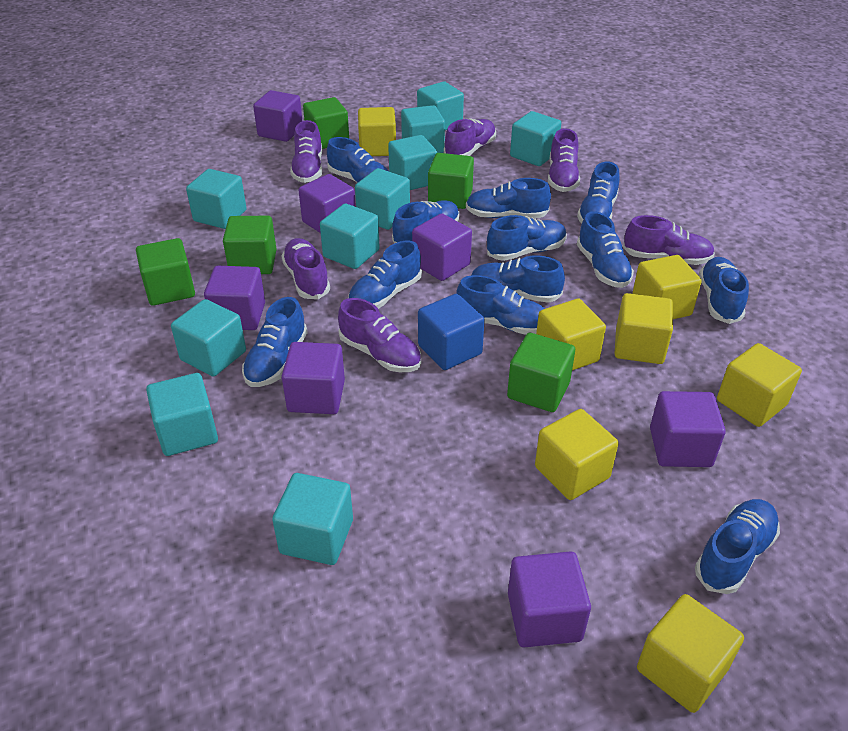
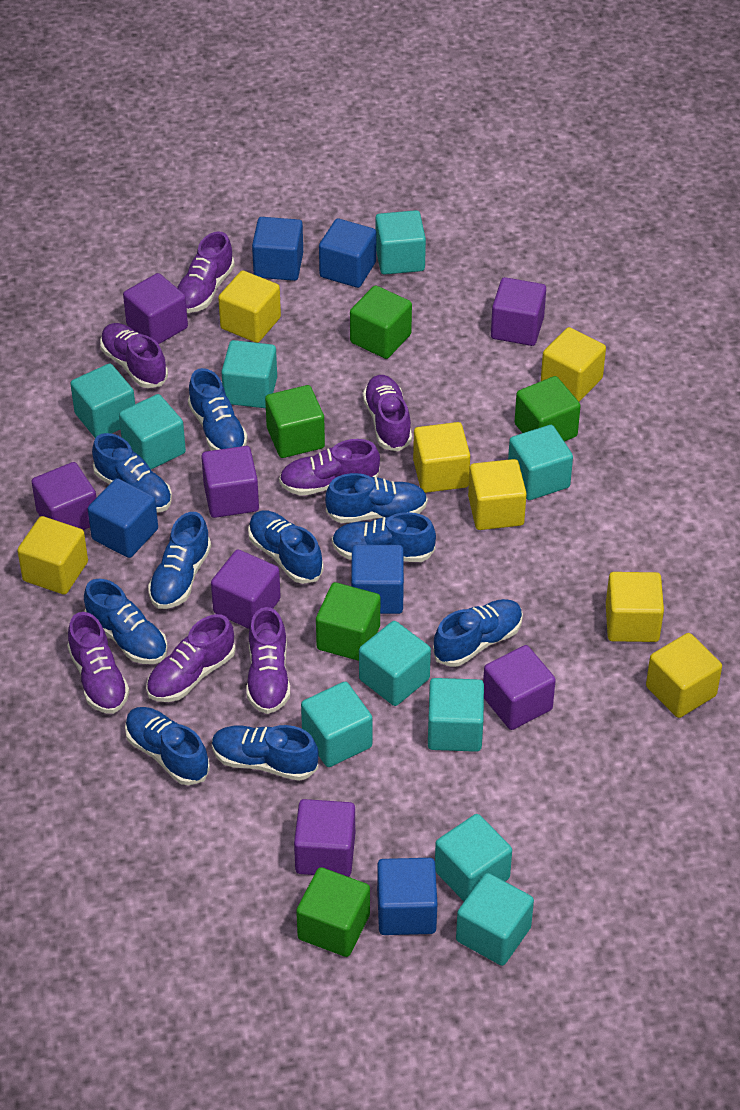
blue cube: [418,294,485,370] = 1 -> [88,478,158,558] [252,217,303,281] [319,218,376,288] [351,545,404,614] [377,858,437,935] = 5
blue shoe: [242,297,308,387] [327,137,389,183] [348,240,422,309] [392,200,459,243] [456,275,545,335] [466,178,551,218] [471,255,565,303] [487,215,567,261] [577,161,620,223] [577,211,634,288] [695,499,780,594] [699,257,749,324] = 12 -> [84,579,168,664] [92,433,172,512] [125,707,210,785] [148,512,211,609] [188,368,248,451] [212,725,319,781] [248,511,323,584] [325,473,428,523] [332,512,436,562] [433,599,523,667] = 10
purple shoe: [281,238,330,299] [290,120,322,183] [338,298,421,372] [444,118,496,156] [548,128,580,192] [623,215,715,265] = 6 -> [67,612,129,714] [100,323,168,388] [146,614,236,702] [177,231,235,313] [247,607,290,714] [279,439,380,496] [363,375,412,452] = 7

